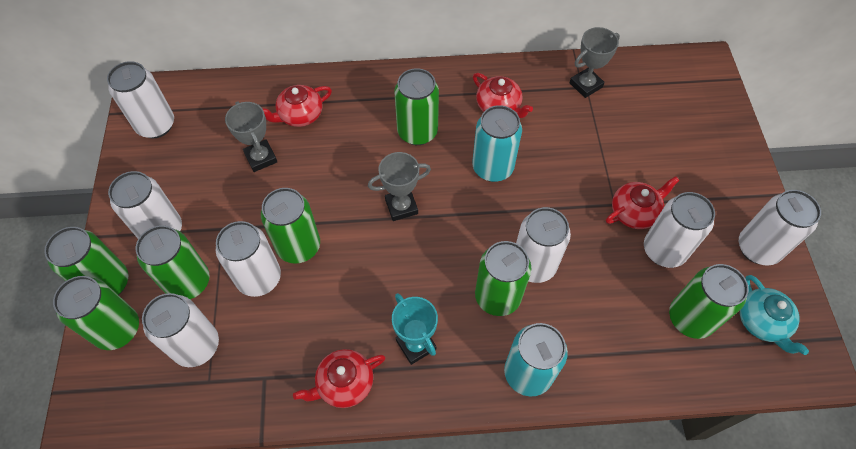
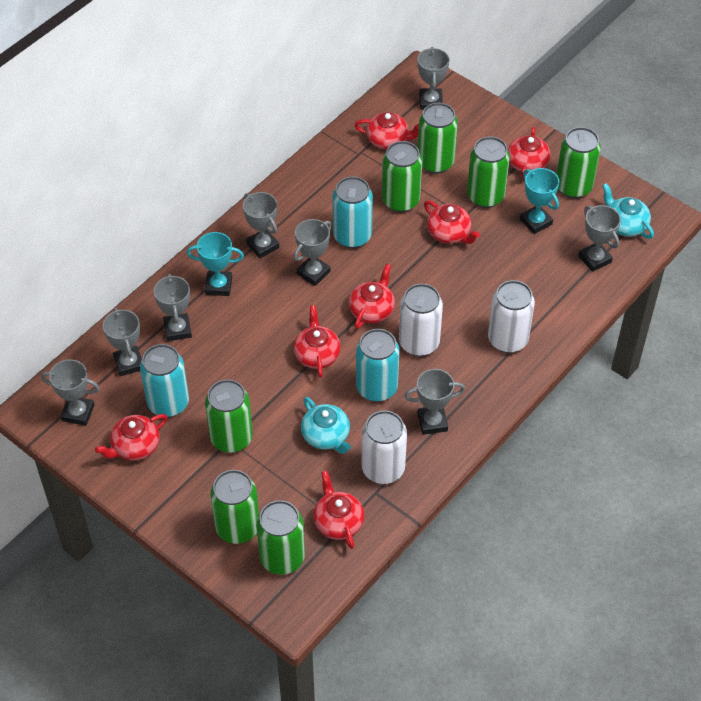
grey trophy: [225,101,277,172] [368,152,431,221] [570,27,620,98] = 3 -> [41,359,100,426] [103,308,142,376] [154,273,192,341] [243,192,279,258] [293,219,332,286] [405,369,465,435] [417,47,449,110] [578,205,621,272] = 8
red teapot: [262,85,332,127] [293,349,386,408] [473,73,533,118] [606,176,680,229] = 4 -> [95,414,167,460] [293,305,341,378] [313,471,364,549] [348,264,395,329] [354,112,419,149] [424,201,480,244] [508,127,550,178] = 7
turquoise can: [472,105,522,182] [504,323,568,396] = 2 -> [140,344,189,417] [332,176,373,248] [356,329,400,402] = 3
turquoise teapot: [740,275,809,355] = 1 -> [301,397,351,454] [602,183,654,239] = 2
turquoise trophy: [392,293,438,365] = 1 -> [187,232,244,296] [520,168,559,234] = 2
white can: [107,61,174,138] [108,171,182,239] [142,293,219,367] [216,221,281,297] [516,207,571,283] [644,192,715,268] [739,190,821,266] = 7 -> [362,410,407,484] [399,284,443,356] [488,280,535,353] = 3

